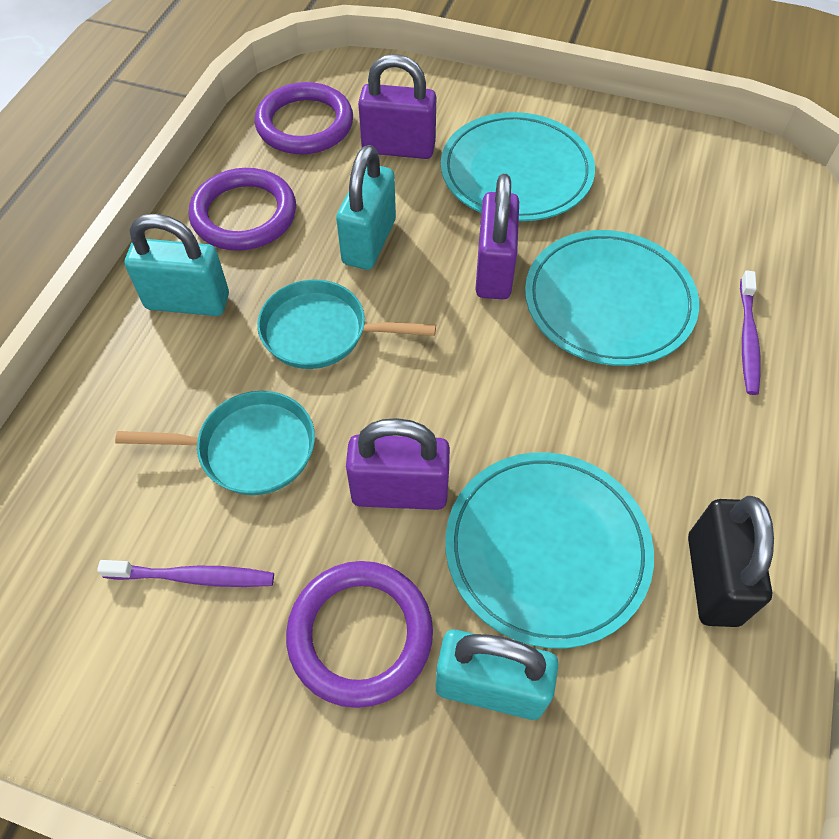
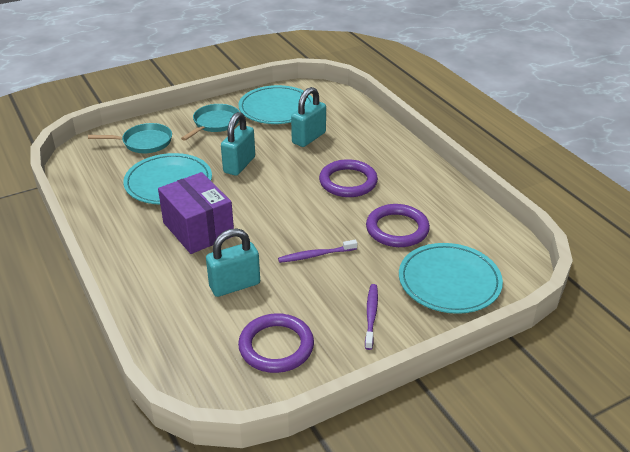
black padlock: [688,496,774,627] = 1 -> none = 0
purple box: none = 0 -> [158,172,234,254] = 1
purple padlock: [346,418,450,510] [358,54,436,159] [475,174,519,299] = 3 -> none = 0

